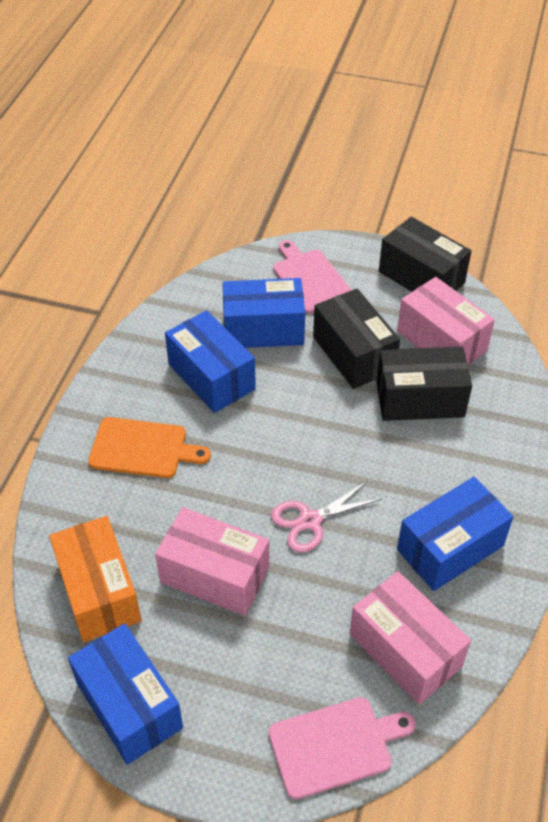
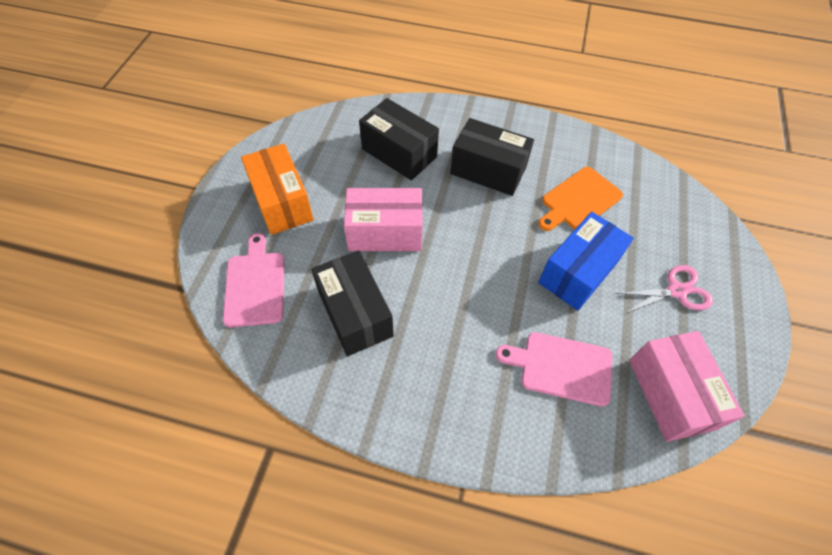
blue box: [68,623,183,765] [165,310,256,413] [222,278,305,348] [397,477,513,591] = 4 -> [538,212,634,311] = 1
pink box: [155,507,269,616] [350,571,471,705] [397,277,495,365] = 3 -> [344,188,423,251] [629,331,745,442] = 2

